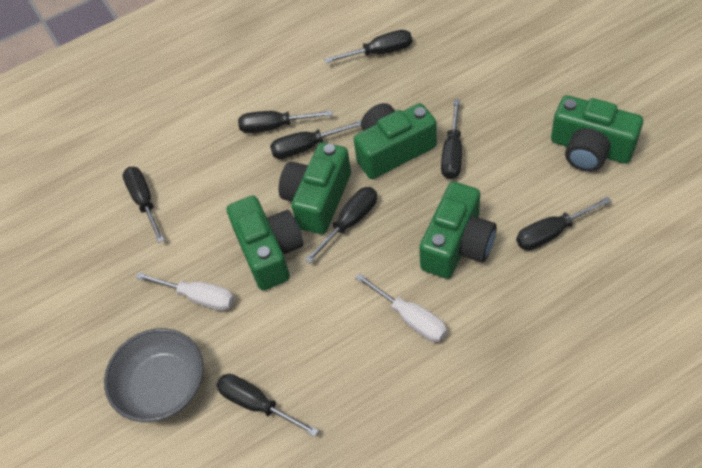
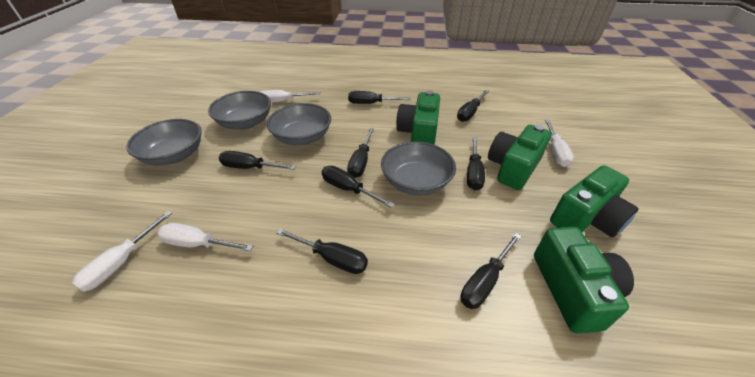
green camera: [227,196,303,290] [279,142,351,234] [354,103,437,179] [419,182,497,279] [551,95,643,172] = 5 -> [396,90,440,145] [488,125,552,190] [534,227,634,333] [550,165,639,237] = 4
grey bowl: [104,328,204,422] = 1 -> [126,119,202,166] [208,91,271,130] [267,103,331,145] [381,141,456,196] = 4
white screwdriver: [136,272,234,311] [355,273,447,342] = 2 -> [72,211,172,292] [157,223,253,251] [260,90,321,103] [545,120,574,167] = 4

